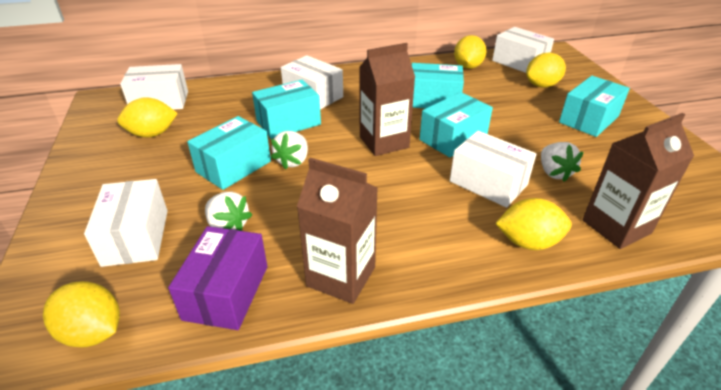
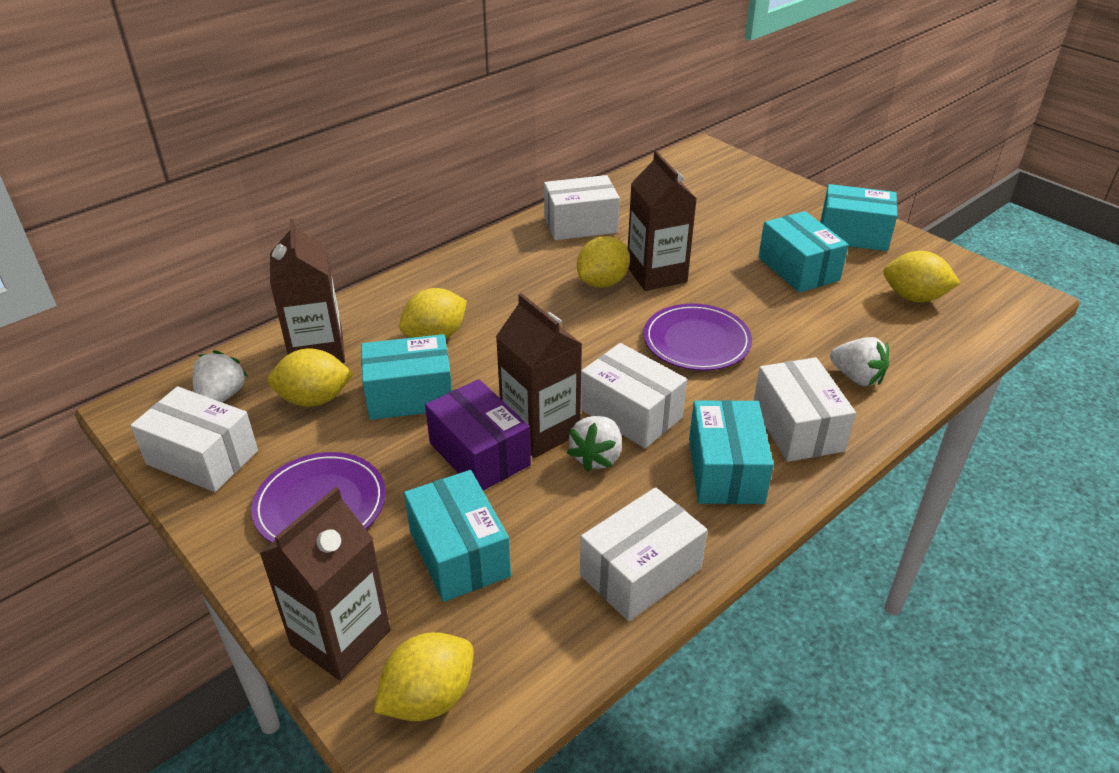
brown carton: [297,158,378,304] [359,43,415,156] [582,113,694,249] = 3 -> [259,487,391,681] [270,219,345,363] [496,293,582,458] [628,151,697,291] = 4
purple plate: none = 0 -> [251,452,386,543] [644,304,752,371] = 2

